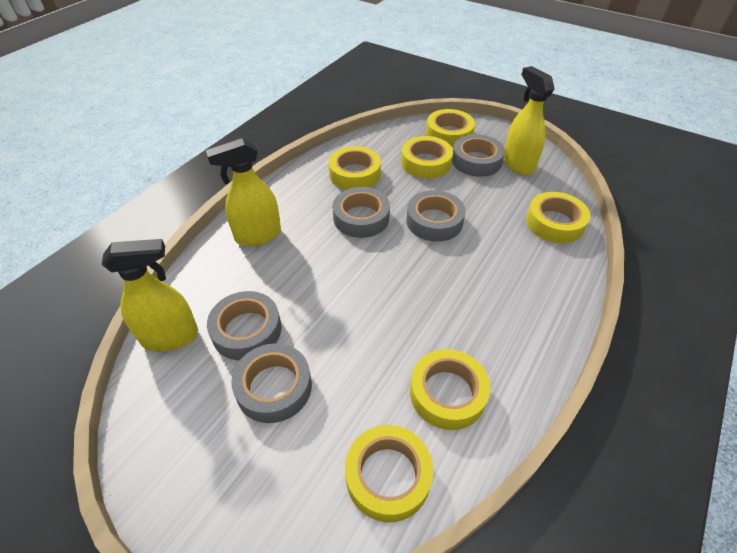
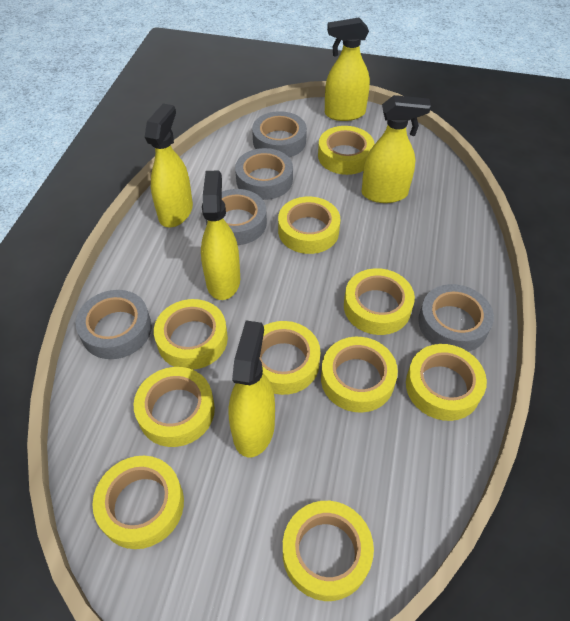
yellow spray bottle: [101,239,198,352] [206,138,281,246] [503,66,555,175] = 3 -> [145,103,193,227] [201,171,240,300] [229,321,275,457] [325,18,370,121] [361,95,431,203] = 5
yellow tape: [329,146,381,190] [345,425,433,522] [401,136,453,179] [410,349,490,430] [426,109,475,148] [526,192,590,243] = 6 -> [92,456,184,549] [134,367,215,447] [154,299,228,370] [259,321,320,395] [278,197,340,254] [283,501,374,601] [318,126,375,175] [321,337,398,413] [344,268,415,335] [406,344,487,421] = 10

